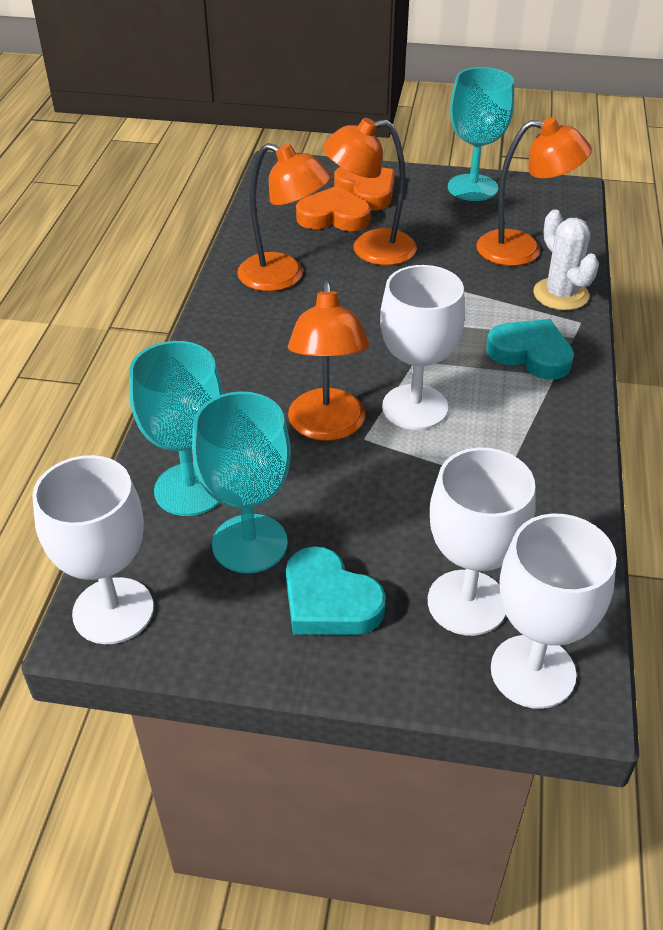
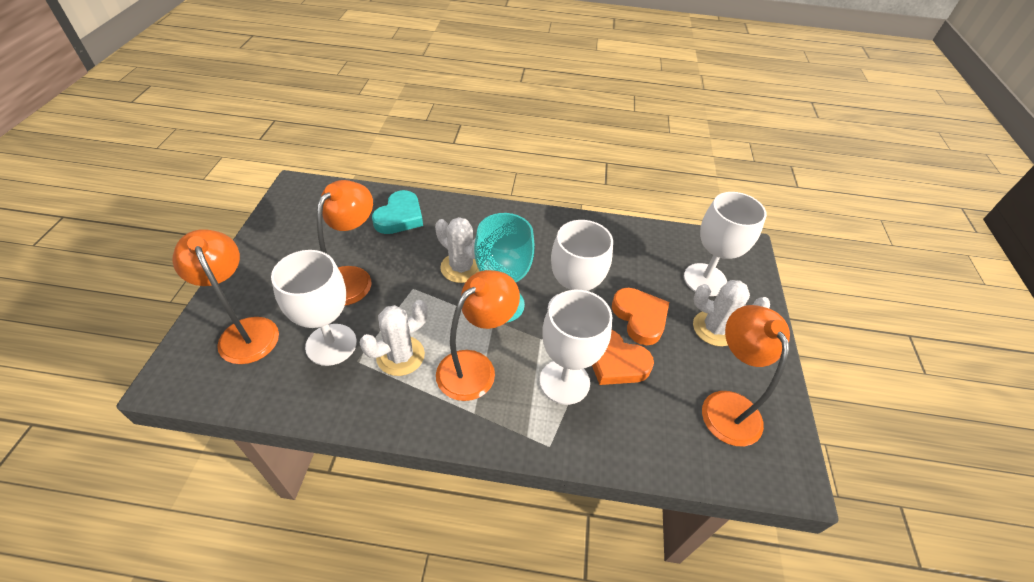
turquoise goblet: [129,341,223,516] [192,391,291,573] [448,67,514,201] = 3 -> [474,213,535,323] = 1
turquoise heart: [286,546,386,635] [486,319,574,380] = 2 -> [372,190,423,234] = 1
white cactus: [533,209,599,310] = 1 -> [360,300,428,376] [435,217,480,283] [693,280,770,346] = 3

